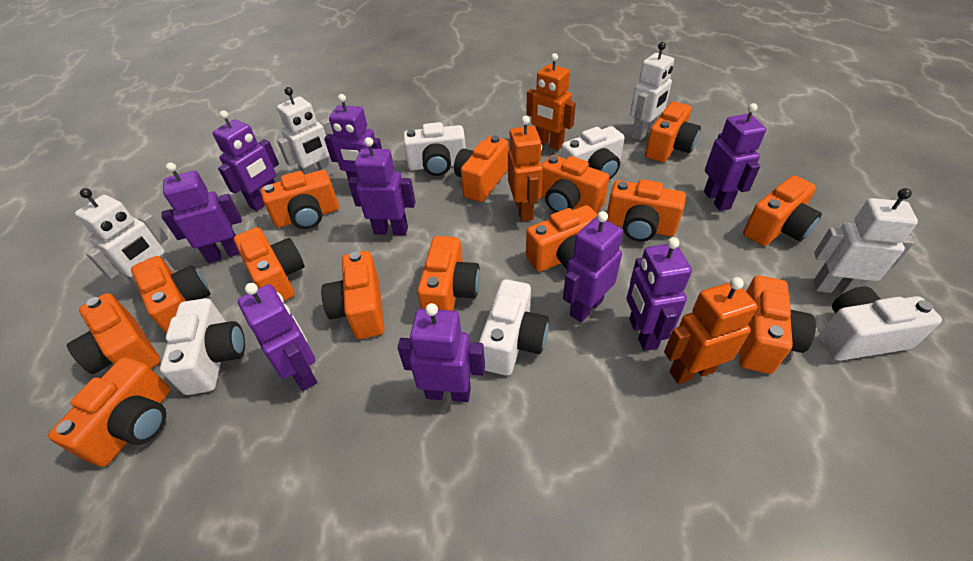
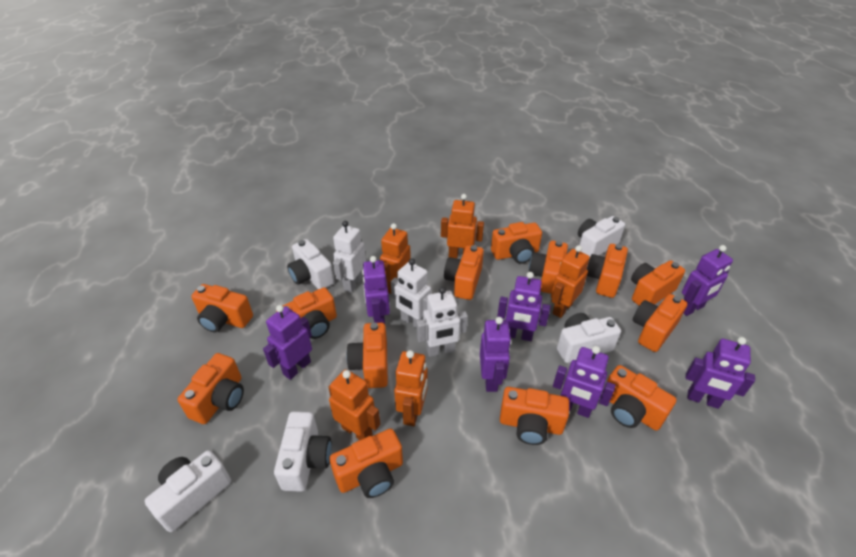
orange camera: [48,357,171,467] [67,293,161,374] [131,256,210,334] [234,227,305,301] [261,170,339,229] [321,251,385,339] [417,236,480,311] [454,135,508,202] [526,205,597,272] [541,155,609,213] [606,179,686,242] [645,101,701,162] [739,276,816,374] [743,175,822,246] = 14 -> [177,353,244,424] [191,284,253,332] [276,287,337,339] [329,429,403,498] [346,323,388,388] [444,245,484,300] [491,222,542,264] [500,387,569,445] [529,241,568,294] [587,244,628,298] [606,365,676,431] [631,260,685,306] [633,294,687,352] = 13
orange robot: [508,116,543,221] [526,53,576,150] [664,277,758,384] = 3 -> [328,369,380,440] [380,223,411,294] [394,350,428,426] [441,194,484,258] [551,245,590,318] = 5
purple robot: [161,162,242,263] [212,110,279,211] [238,283,317,391] [324,94,382,181] [348,137,415,235] [397,303,485,402] [563,211,623,322] [627,237,692,351] [704,103,766,211] = 9 -> [263,305,312,380] [362,256,390,324] [480,317,511,392] [497,272,550,341] [553,346,616,418] [682,245,733,316] [686,337,755,409] = 7
white robot: [75,188,174,289] [277,87,334,176] [630,42,674,141] [813,188,918,294] = 4 -> [333,221,366,293] [391,258,431,328] [417,287,468,357] = 3

